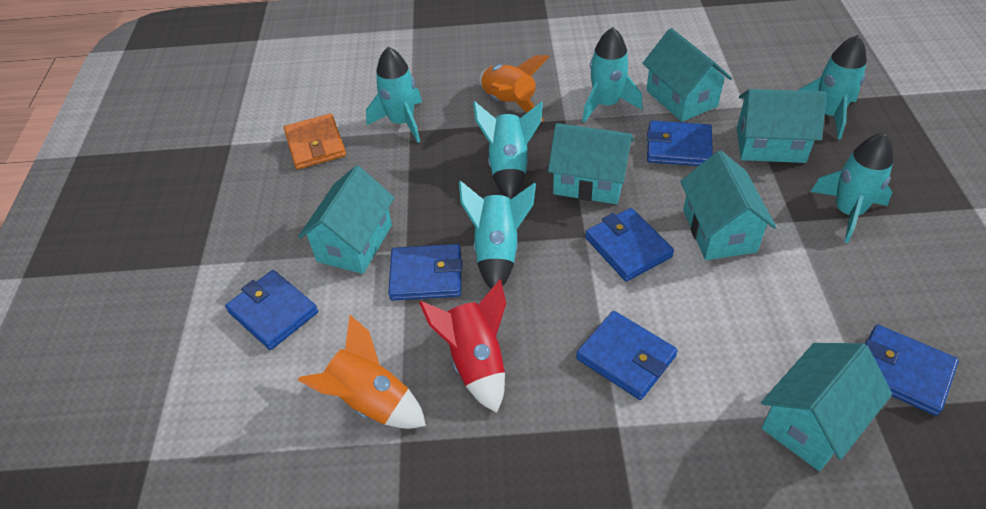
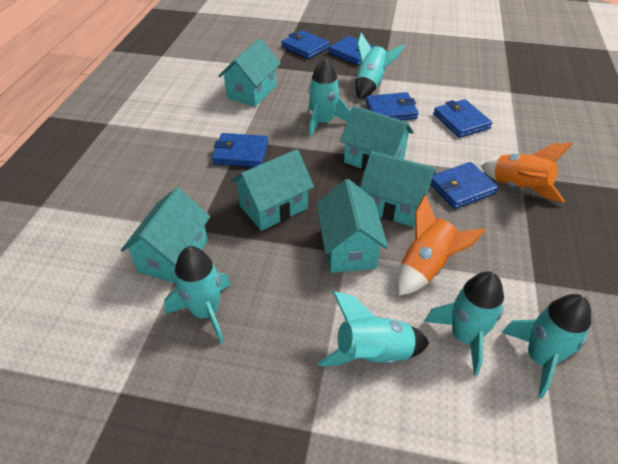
orange wallet: [284,114,346,169] = 1 -> none = 0
red rocket: [419,279,506,413] = 1 -> none = 0

